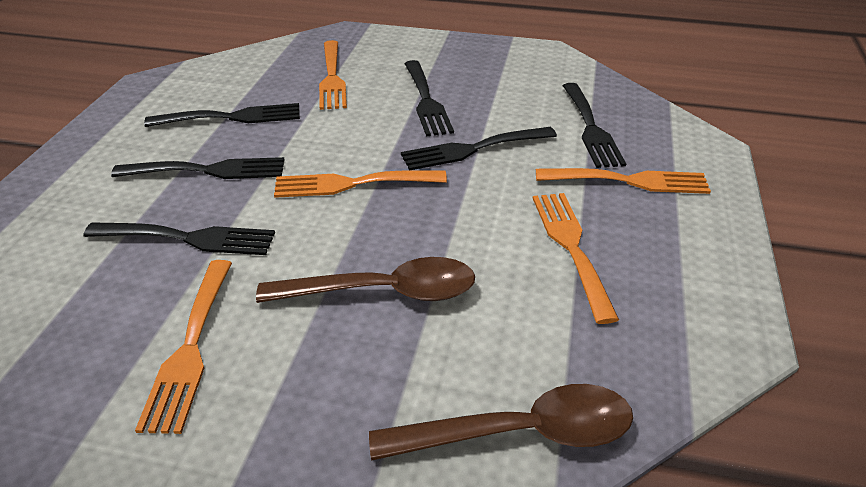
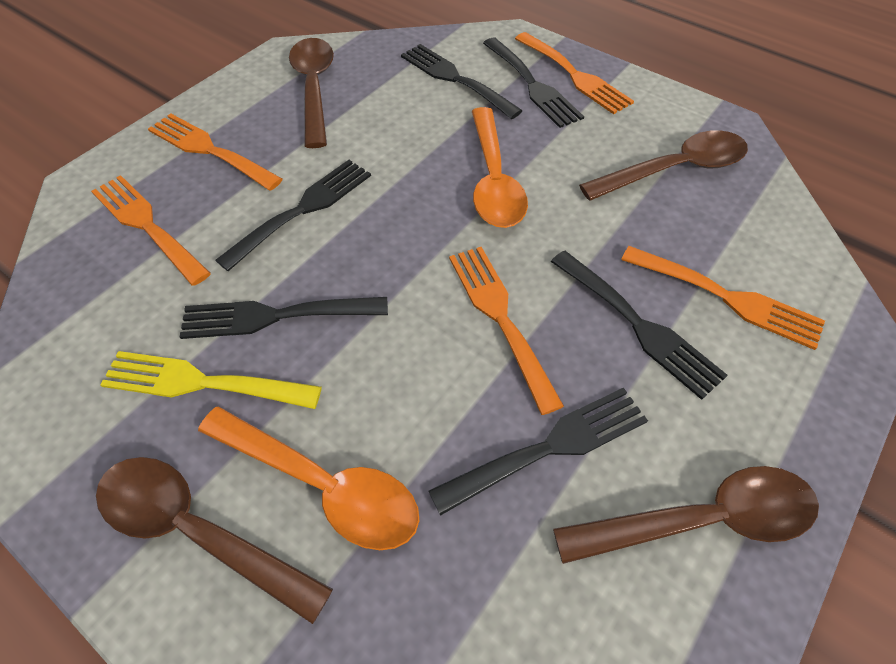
brown spoon: [256,257,475,303] [369,384,633,461] = 2 -> [96,457,333,624] [289,38,334,148] [553,466,819,564] [579,130,748,201] = 4
orange spoon: none = 0 -> [198,406,419,550] [472,107,528,228] = 2
yellow fork: none = 0 -> [100,351,322,409] = 1

